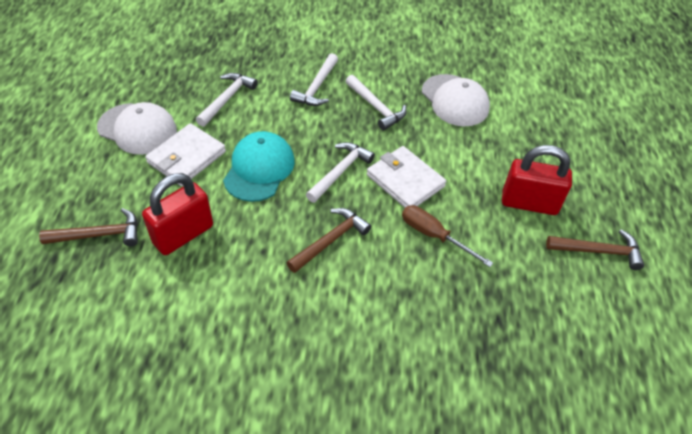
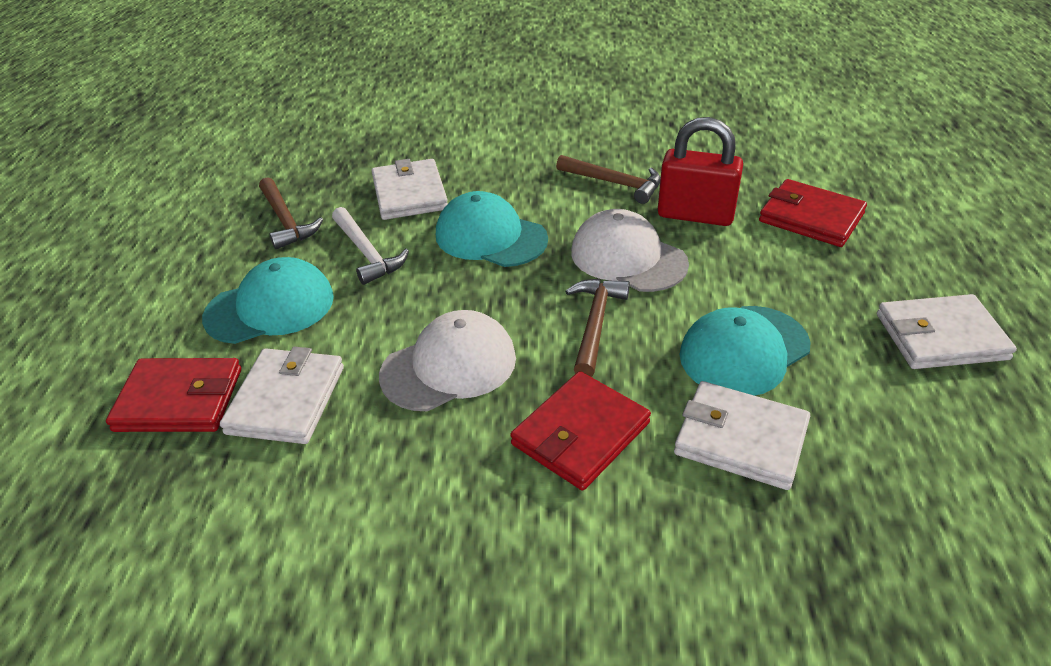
brown screwdriver: [402,205,493,267] = 1 -> none = 0
red padlock: [142,173,213,255] [502,145,572,215] = 2 -> [658,117,743,226] = 1
red wallet: none = 0 -> [106,358,241,432] [510,371,651,491] [759,179,867,247] = 3
turquoise cap: [223,131,295,202] = 1 -> [202,257,334,344] [436,191,548,267] [679,306,811,396] = 3
white hammer: [196,73,258,127] [290,53,338,106] [306,142,375,203] [345,75,407,130] = 4 -> [332,207,409,285] = 1
white wallet: [145,123,226,186] [367,146,446,208] = 2 -> [220,347,344,444] [372,159,448,220] [674,381,810,490] [877,294,1017,369] = 4

